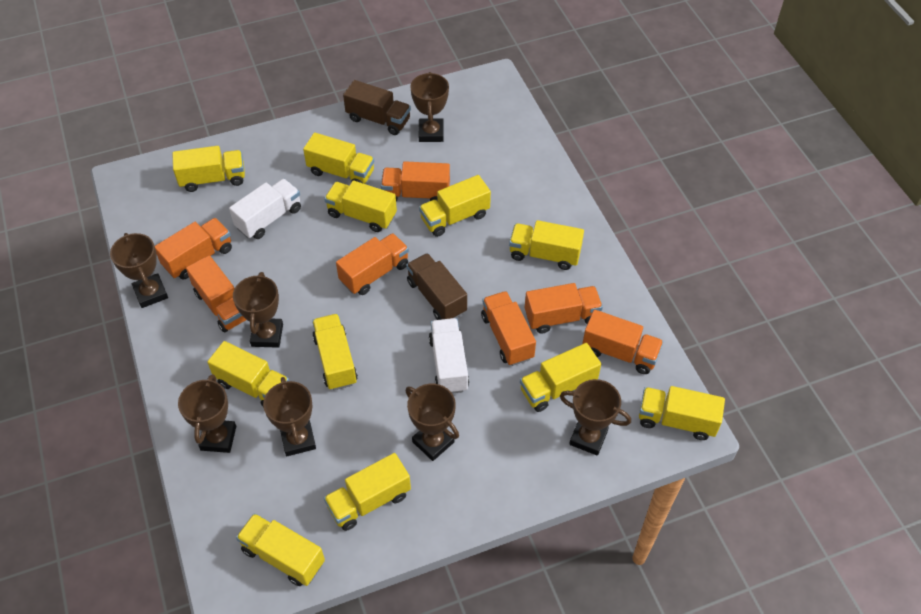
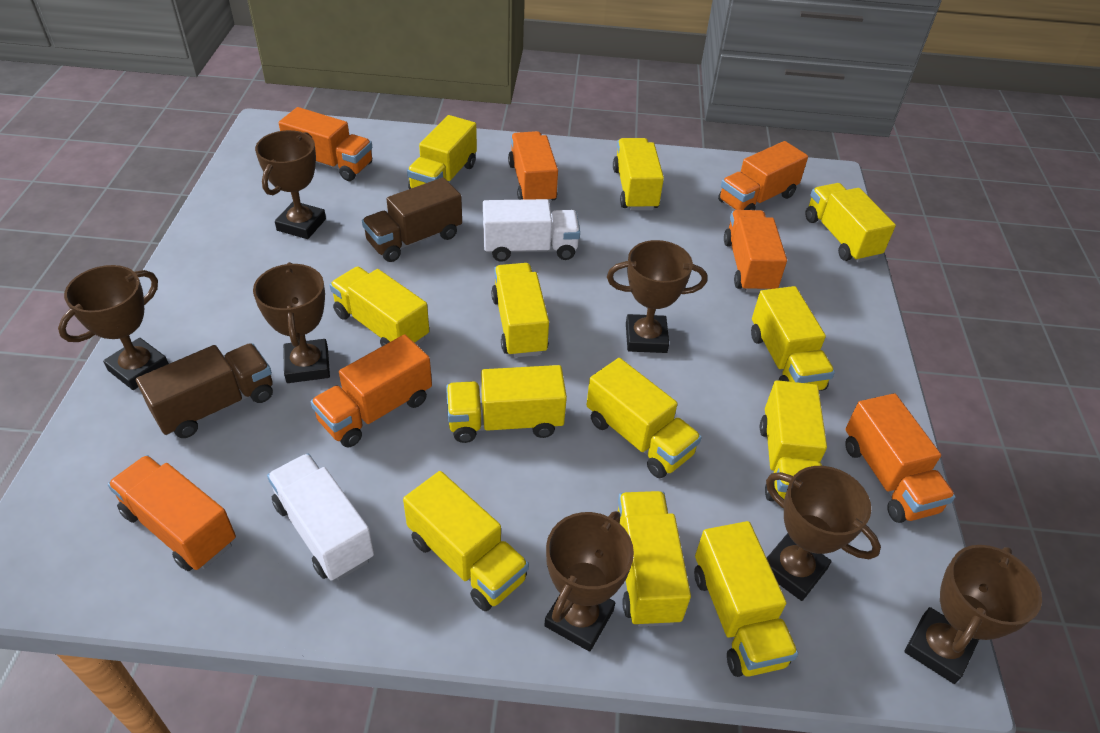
yellow truck: [172,146,245,192] [207,341,289,406] [236,513,325,586] [303,132,374,184] [312,314,358,390] [324,180,397,232] [324,453,411,531] [419,175,491,237] [509,220,584,270] [520,343,601,412] [639,386,725,440] = 11 -> [329,267,429,346] [403,471,529,611] [407,115,477,189] [446,365,567,443] [491,263,549,358] [587,358,702,478] [613,138,664,211] [618,491,691,627] [694,521,798,677] [751,286,835,391] [760,380,827,501] [805,183,896,263] = 12

